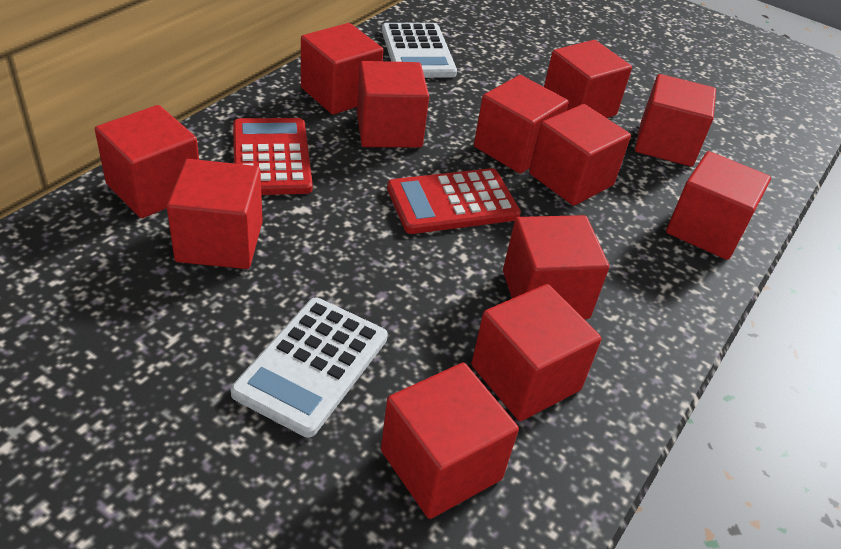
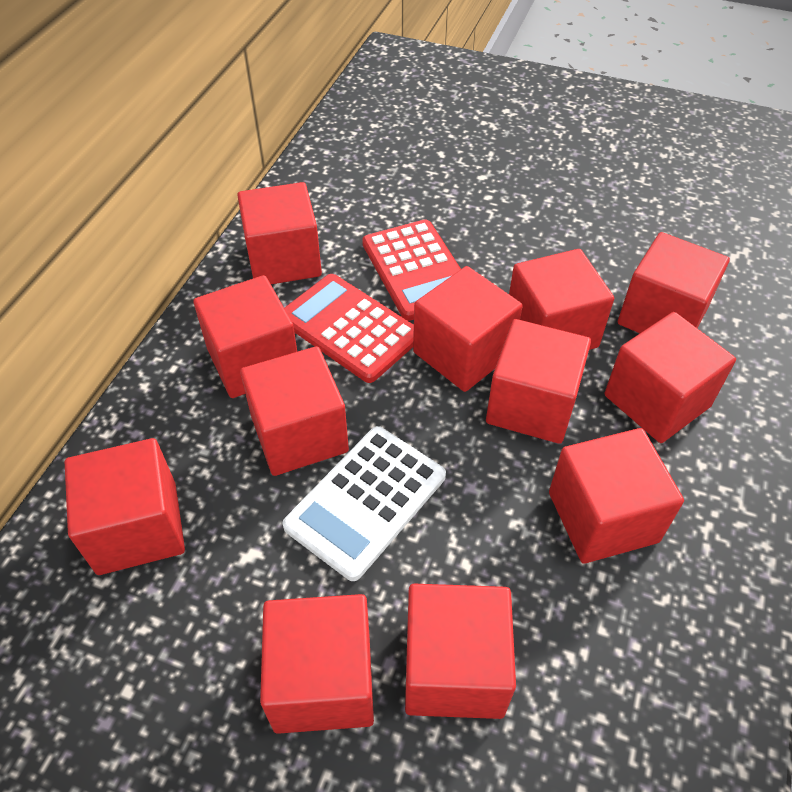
white calculator: [231,298,388,438] [382,23,457,78] = 2 -> [282,426,446,581] = 1

